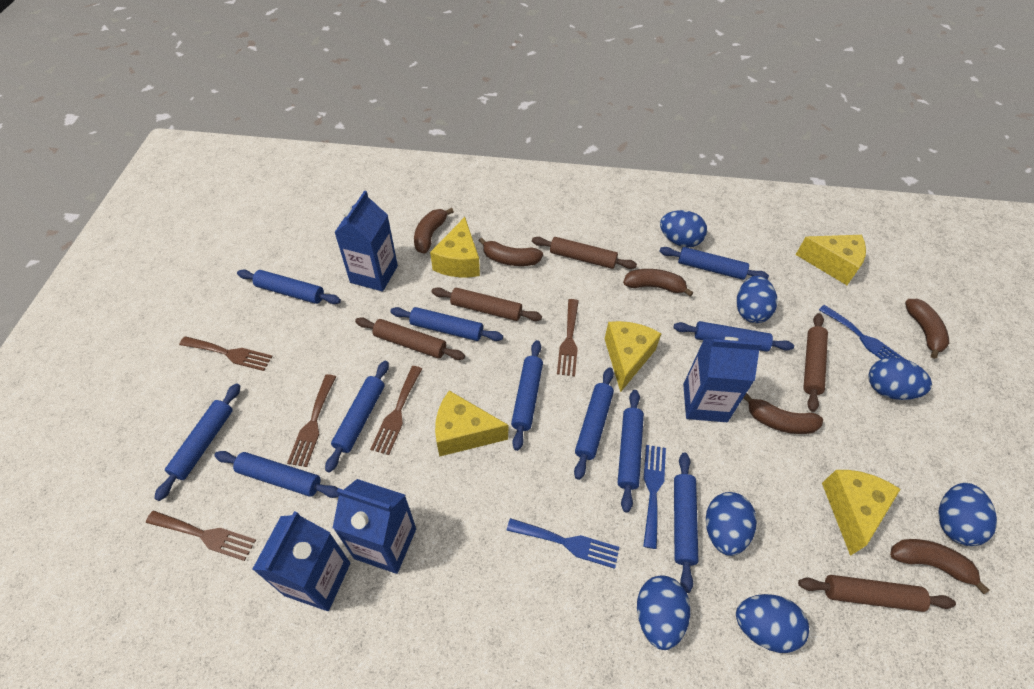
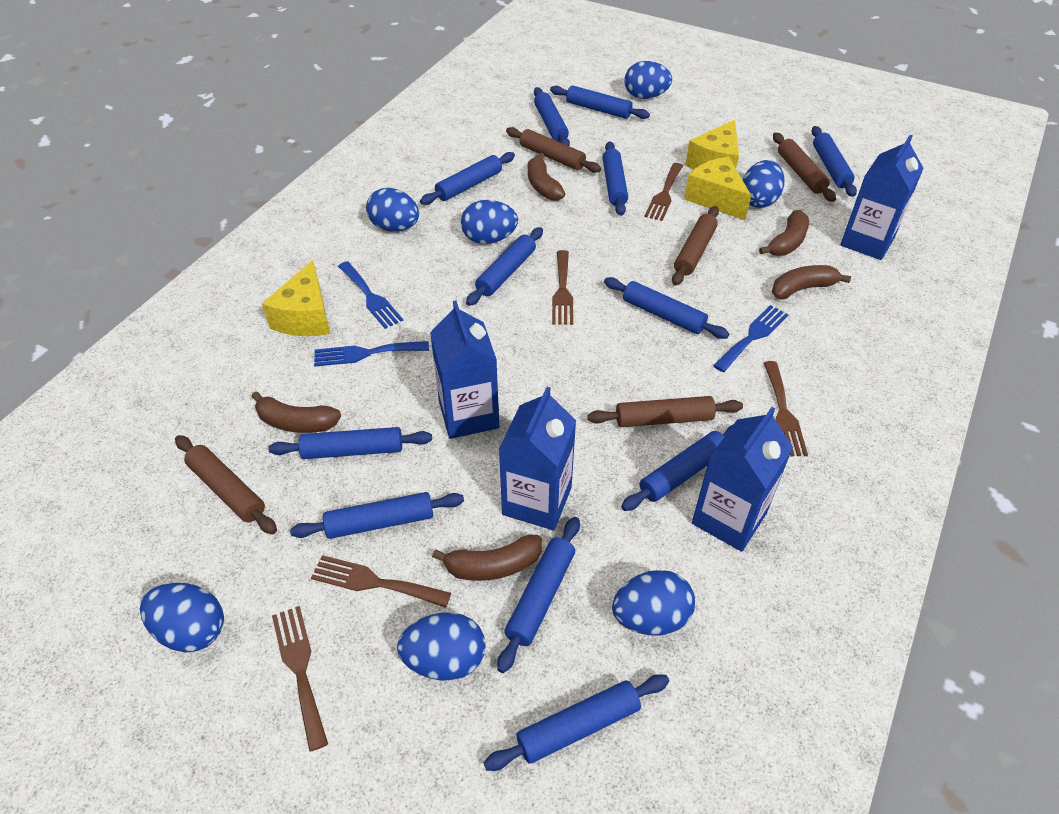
blue rolling pin: [154,383,240,501] [214,451,339,498] [237,269,341,304] [325,361,389,472] [390,307,503,341] [511,340,543,451] [574,367,614,480] [618,390,644,512] [659,247,769,280] [673,321,794,352] [674,453,698,593] = 11 -> [268,427,432,459] [290,492,464,539] [420,152,515,205] [466,227,543,306] [484,674,669,771] [497,517,580,673] [534,87,570,146] [550,86,650,119] [602,141,628,216] [604,277,729,339] [621,425,733,511] [811,126,857,197] = 12
brown banana: [414,208,454,254] [479,238,543,266] [623,269,693,296] [744,393,823,434] [890,539,989,594] [905,299,949,359] = 6 -> [252,391,341,433] [432,535,542,581] [528,153,565,201] [759,210,809,256] [772,265,851,299] = 5
yellow cheese: [430,217,480,277] [435,391,508,457] [604,321,662,392] [796,235,866,285] [822,470,901,556] = 5 -> [262,260,330,336] [684,157,751,220] [685,120,739,170] = 3

